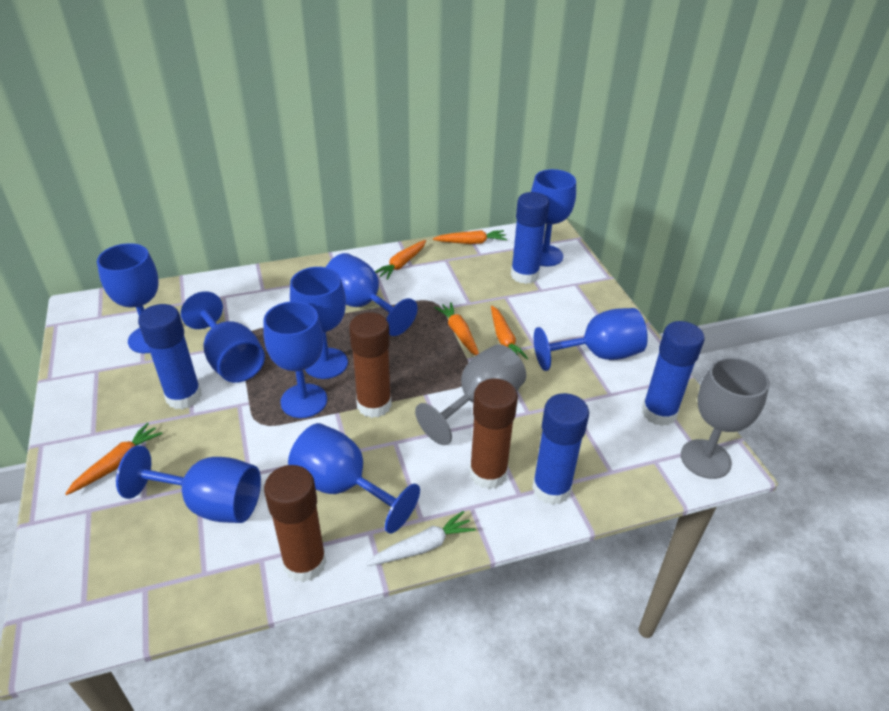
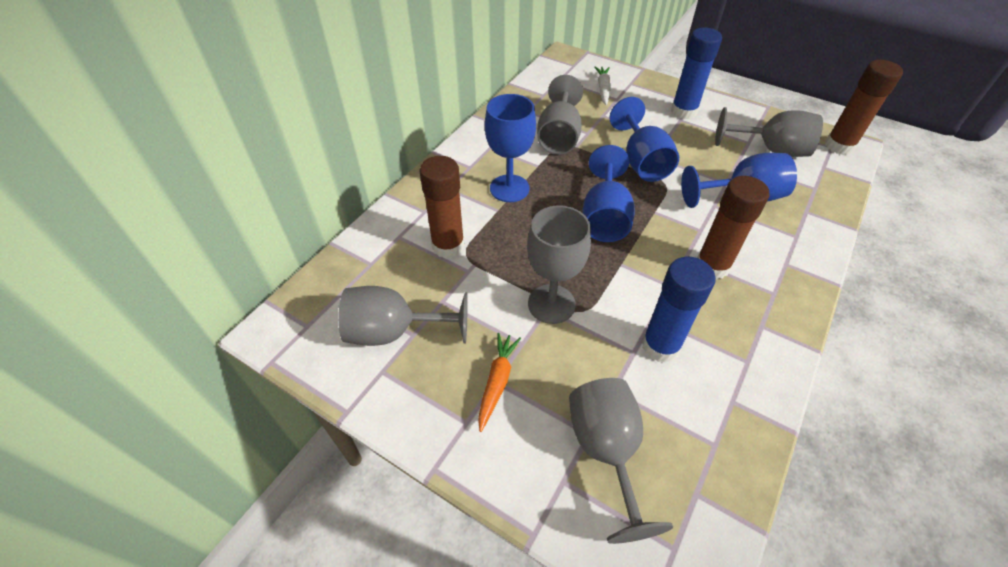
blue glue stick: [138,304,202,409] [511,192,549,284] [532,393,589,505] [642,321,705,426] = 4 -> [642,257,716,363] [671,28,722,119] = 2
blue goblet: [97,243,158,353] [116,445,261,523] [181,291,265,383] [263,301,327,418] [288,423,420,534] [290,267,348,379] [326,253,417,336] [531,169,576,266] [534,308,648,371] = 9 -> [485,94,536,202] [582,145,635,242] [609,97,679,182] [681,153,797,208] = 4
grey goblet: [415,344,526,445] [681,357,770,479] = 2 -> [338,286,468,346] [527,205,591,324] [537,75,583,155] [569,378,673,544] [715,107,823,157] = 5
orange carrot: [65,423,163,495] [375,240,426,280] [433,230,507,244] [434,302,479,355] [491,306,528,360] = 5 -> [478,333,521,432] = 1

